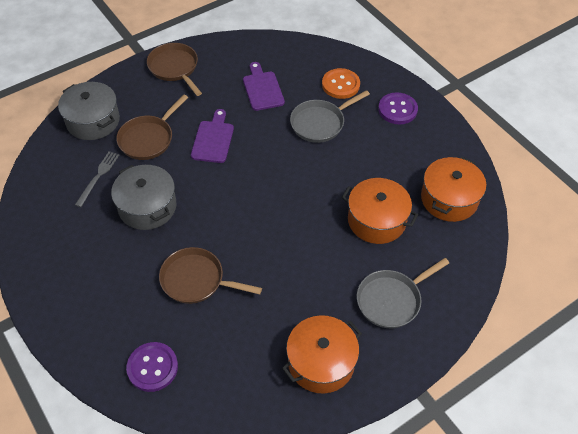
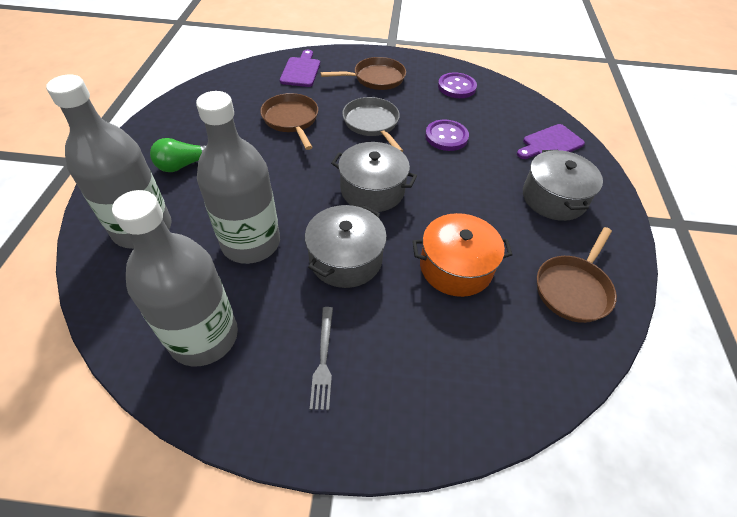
green light bulb: none = 0 -> [150,138,207,172] = 1
grey bottle: none = 0 -> [46,75,172,249] [112,190,238,366] [196,91,280,264] = 3
grey pan: [290,90,370,143] [357,258,449,328] = 2 -> [342,97,403,152] = 1
grey pot: [58,82,120,140] [111,165,177,230] = 2 -> [305,205,387,288] [331,142,417,212] [523,150,603,221] = 3
orange button: [322,68,360,99] = 1 -> none = 0
orange pot: [282,315,362,393] [342,178,418,244] [421,156,486,222] = 3 -> [412,213,513,297] = 1

